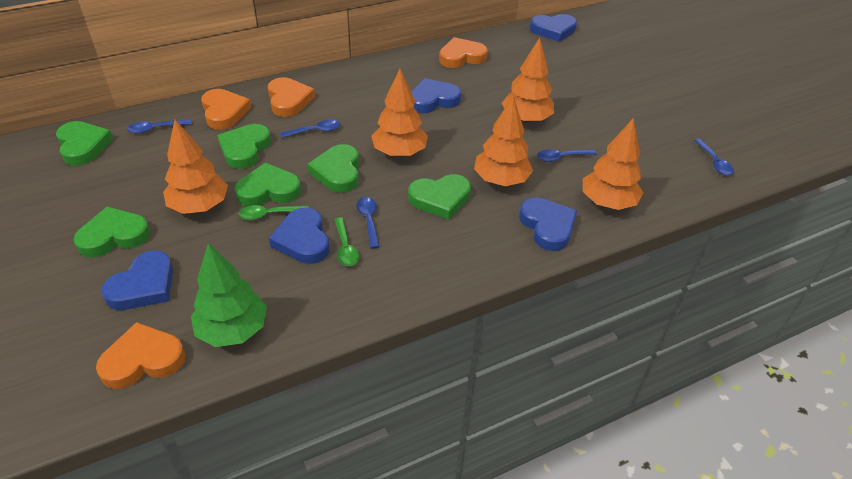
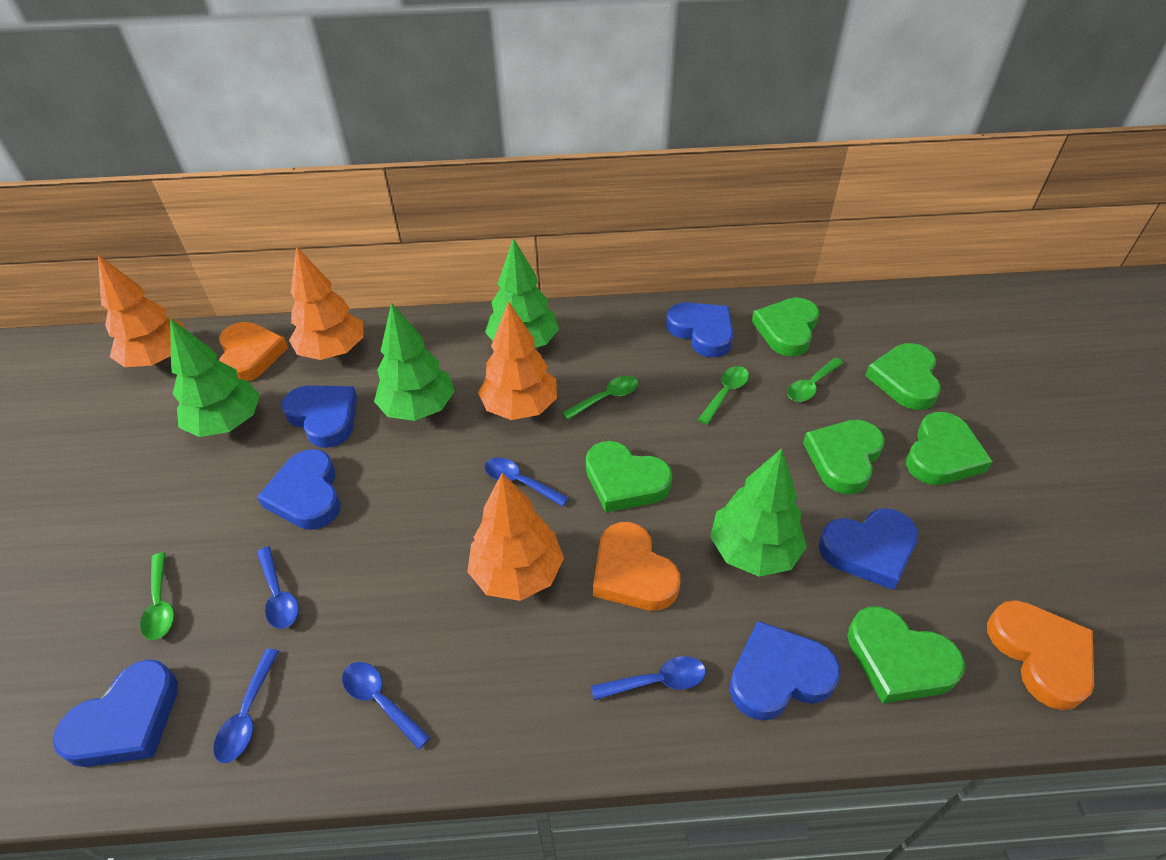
blue heart: [101,250,173,310] [269,207,329,264] [411,78,461,113] [519,197,577,251] [530,14,577,42] = 5 -> [53,659,178,767] [257,449,341,530] [282,385,357,448] [666,302,733,357] [730,621,840,721] [819,508,918,590] = 6
green spoon: [238,205,309,220] [334,217,359,266] = 2 -> [140,552,174,640] [562,376,638,420] [698,366,749,424] [787,358,843,402] = 4
green tree: [191,243,267,347] = 1 -> [170,318,260,437] [374,302,455,421] [485,238,559,348] [710,448,807,577] = 4
orange heart: [96,322,185,389] [201,89,251,130] [268,77,315,117] [439,37,488,68] = 4 -> [219,322,288,381] [593,522,681,611] [987,600,1094,710] = 3
orange tree: [163,120,228,214] [371,69,428,157] [474,96,533,186] [502,38,554,123] [583,118,643,210] = 5 -> [98,255,185,367] [289,246,363,360] [467,473,564,601] [478,301,557,420] = 4

